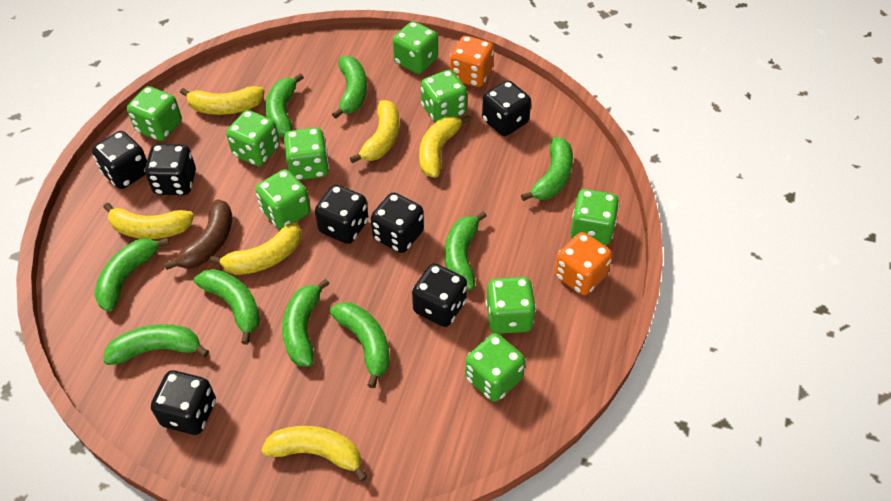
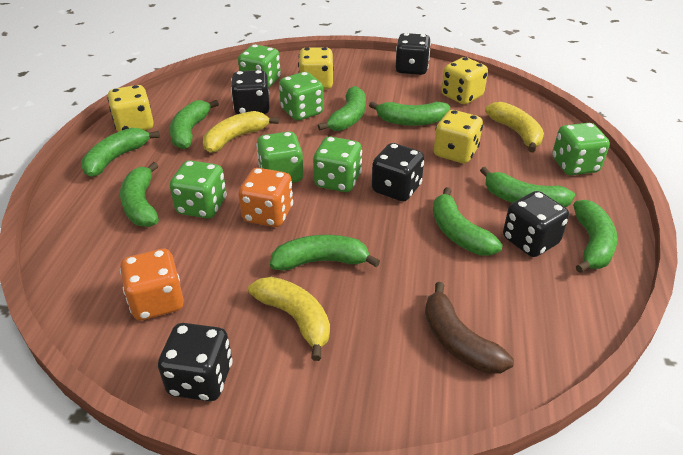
black dice: [92,131,147,189] [144,144,196,195] [151,370,216,435] [315,185,368,244] [371,192,424,253] [412,263,467,327] [482,81,531,136] = 7 -> [158,323,233,401] [231,70,270,114] [372,143,424,201] [395,33,431,75] [503,191,569,257] = 5
green dice: [127,86,182,141] [226,110,280,166] [256,169,311,229] [284,128,329,180] [393,21,438,74] [421,70,467,122] [465,333,525,402] [486,277,536,334] [570,189,619,245] = 9 -> [170,160,227,218] [238,44,281,88] [256,131,304,183] [279,72,324,121] [313,136,362,192] [552,123,610,175] = 6
yellow banana: [103,203,194,239] [180,86,265,115] [209,222,302,275] [261,426,368,482] [350,100,399,163] [419,115,471,178] = 6 -> [203,111,279,153] [248,277,330,361] [485,102,544,153] = 3
yellow dice: none = 0 -> [107,85,154,132] [298,47,334,89] [434,110,483,163] [441,57,488,104] = 4

